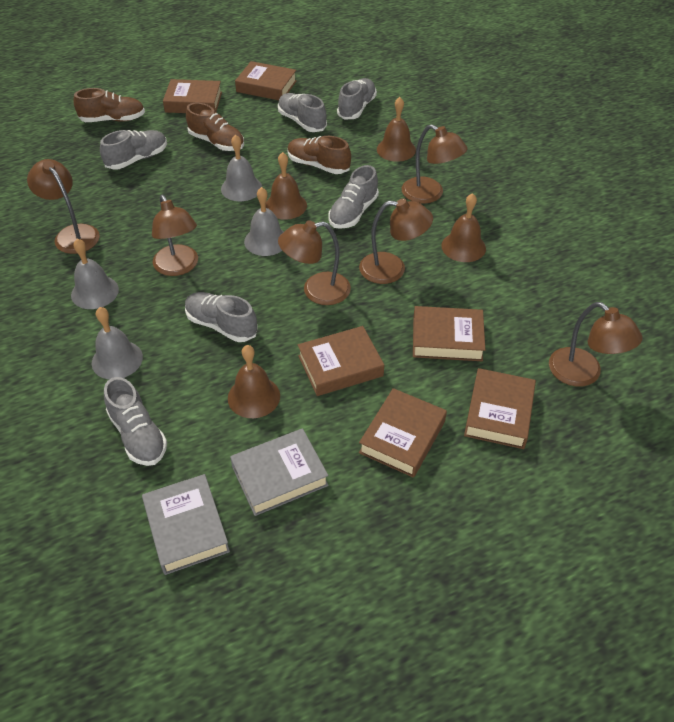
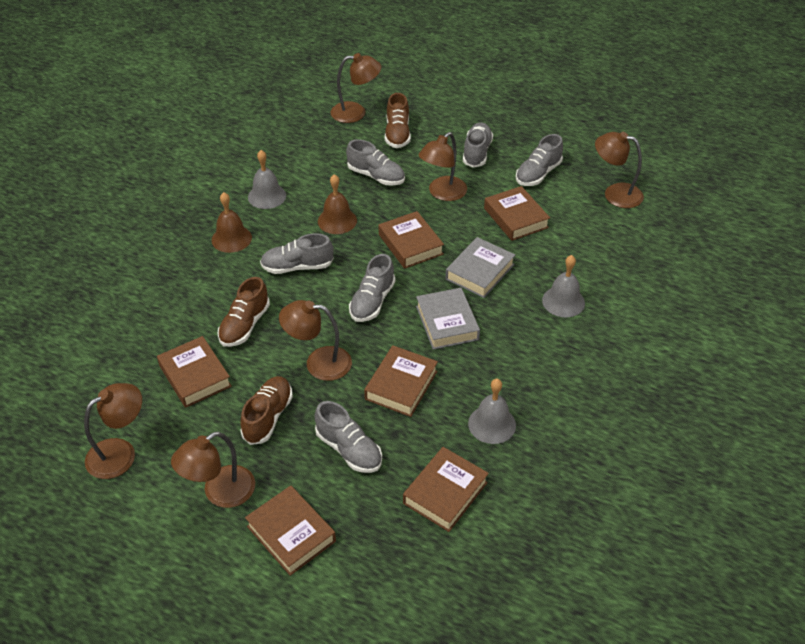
brown bell: [228,345,280,418] [266,152,307,220] [377,97,416,162] [441,193,486,262] = 4 -> [212,192,252,253] [318,174,357,234] = 2
grey bell: [71,239,119,309] [92,307,143,379] [221,135,262,201] [244,187,284,256] = 4 -> [248,150,286,209] [468,379,516,444] [542,255,585,317] = 3

